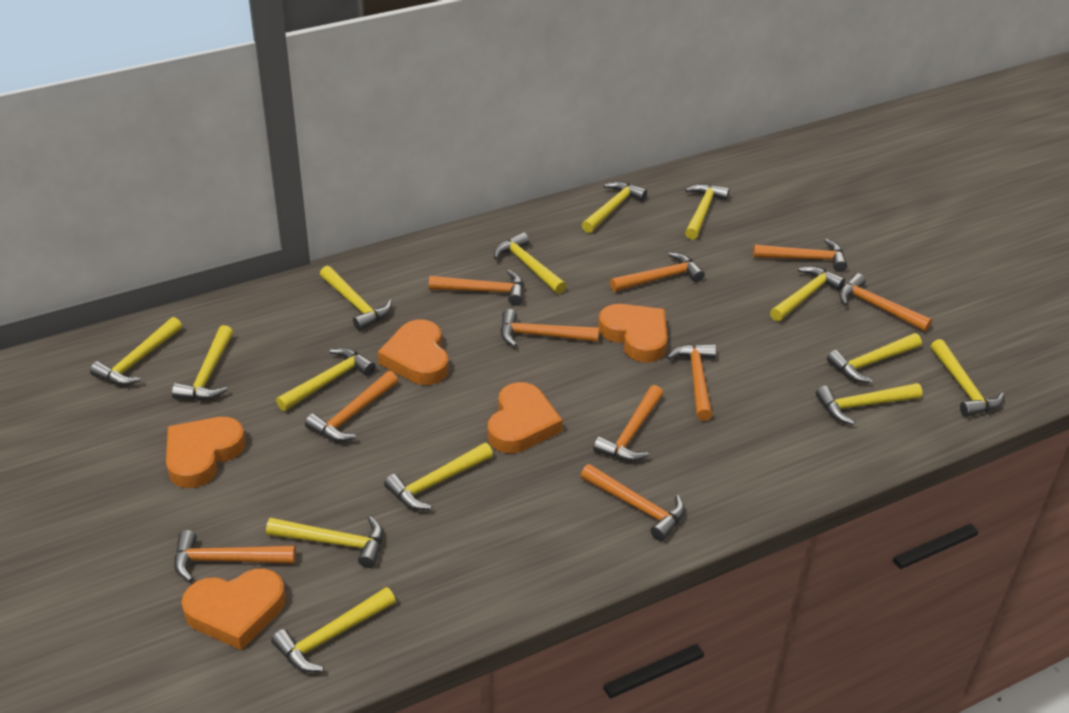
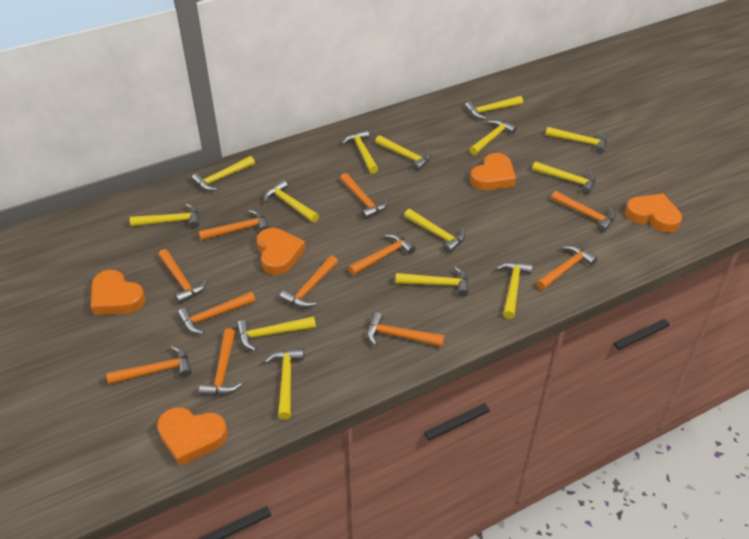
orange hammer: [174,530,296,582] [305,371,398,442] [429,270,524,306] [501,309,599,347] [581,464,685,541] [593,385,663,462] [610,252,705,292] [667,344,716,421] [753,239,848,272] [839,273,932,332] = 10 -> [106,346,192,385] [158,249,207,304] [178,292,256,334] [199,210,270,241] [199,328,242,396] [280,255,338,308] [340,173,388,219] [348,234,416,276] [367,312,444,347] [536,245,598,290] [551,191,616,233] = 11

